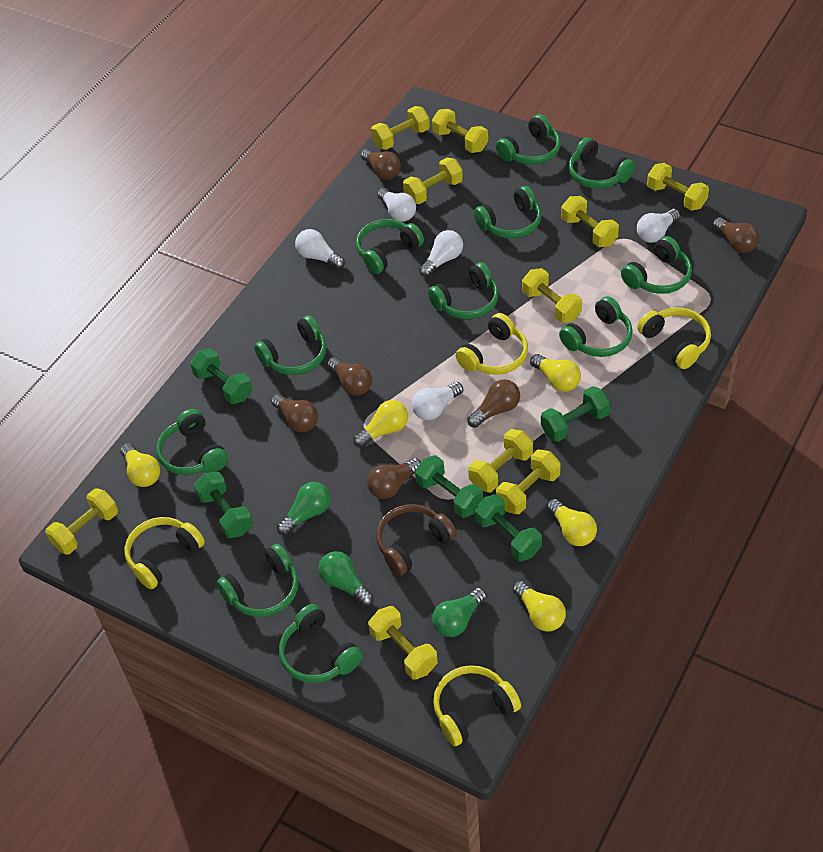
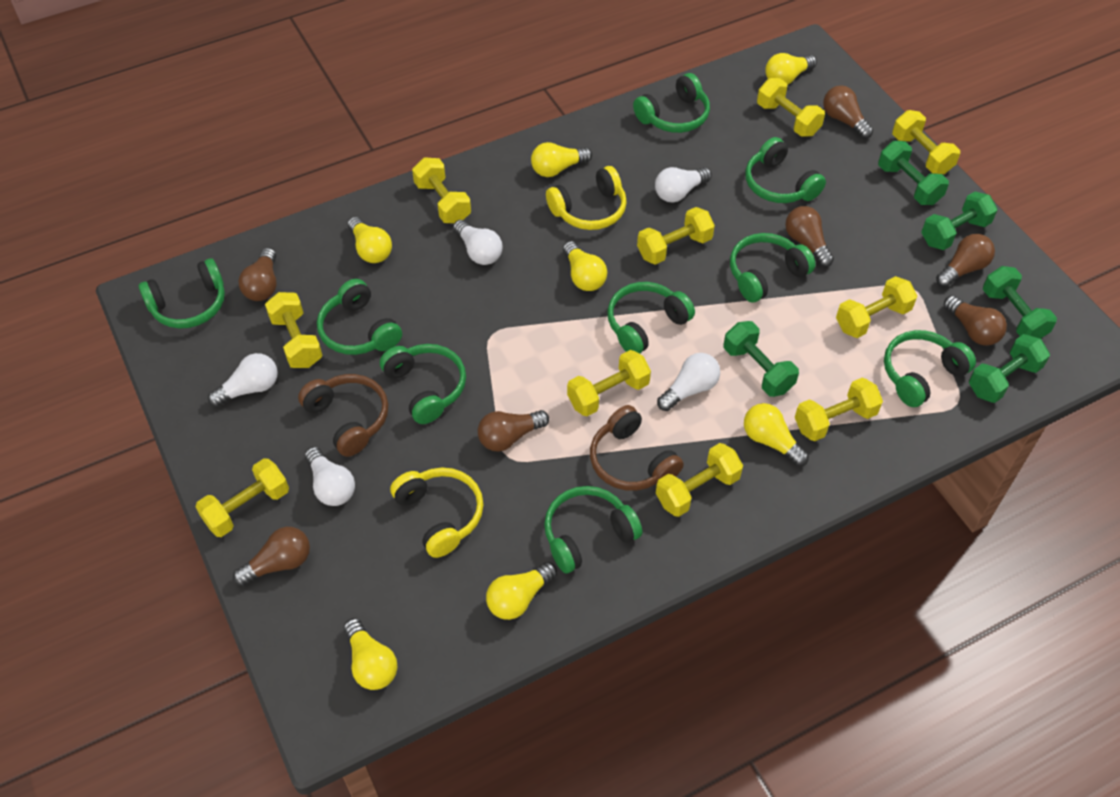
brown headphones: [376,504,457,576] = 1 -> [298,374,388,457] [590,405,684,491] = 2
brown light bulb: [271,394,318,433] [327,357,372,396] [361,149,401,180] [367,458,421,499] [467,379,520,428] [713,217,759,253] = 6 -> [233,527,310,586] [239,248,276,301] [478,410,549,452] [785,206,834,267] [823,85,873,139] [936,234,995,287] [944,295,1007,346] = 7
green headphones: [156,409,228,475] [217,544,298,617] [254,315,326,375] [279,604,363,683] [356,219,424,274] [428,262,499,319] [474,186,541,238] [496,114,561,165] [559,296,633,357] [568,137,635,189] [621,236,692,294] = 11 -> [139,258,225,329] [317,279,402,355] [380,344,466,424] [544,486,642,574] [607,282,695,354] [633,73,710,133] [730,233,815,302] [745,137,826,203] [884,330,976,407] = 9
green light bulb: [277,482,330,535] [318,551,373,606] [432,587,487,637] = 3 -> none = 0
yellow headphones: [124,517,205,589] [433,665,521,746] [456,313,528,375] [637,308,711,369] = 4 -> [390,468,484,558] [546,166,627,230] = 2
yellow light bulb: [120,443,160,487] [353,400,408,448] [513,581,566,631] [530,354,581,392] [547,499,597,546] = 5 -> [344,618,397,690] [347,217,392,263] [486,562,557,620] [531,142,592,177] [563,241,607,291] [744,403,809,466] [765,53,817,85] = 7

